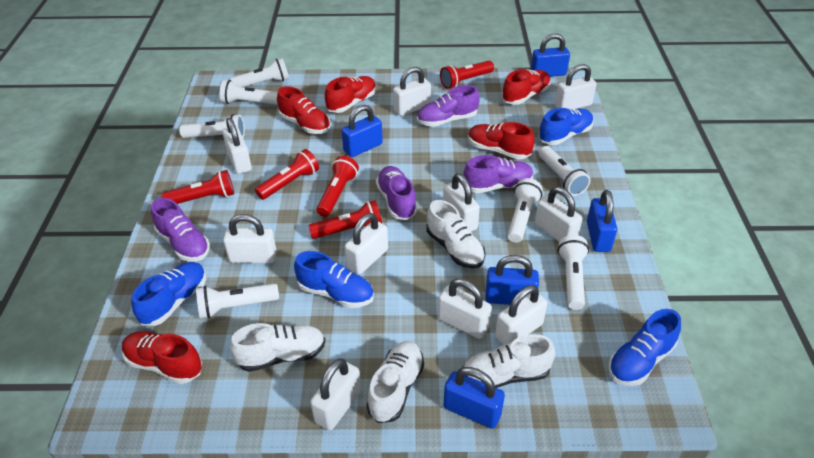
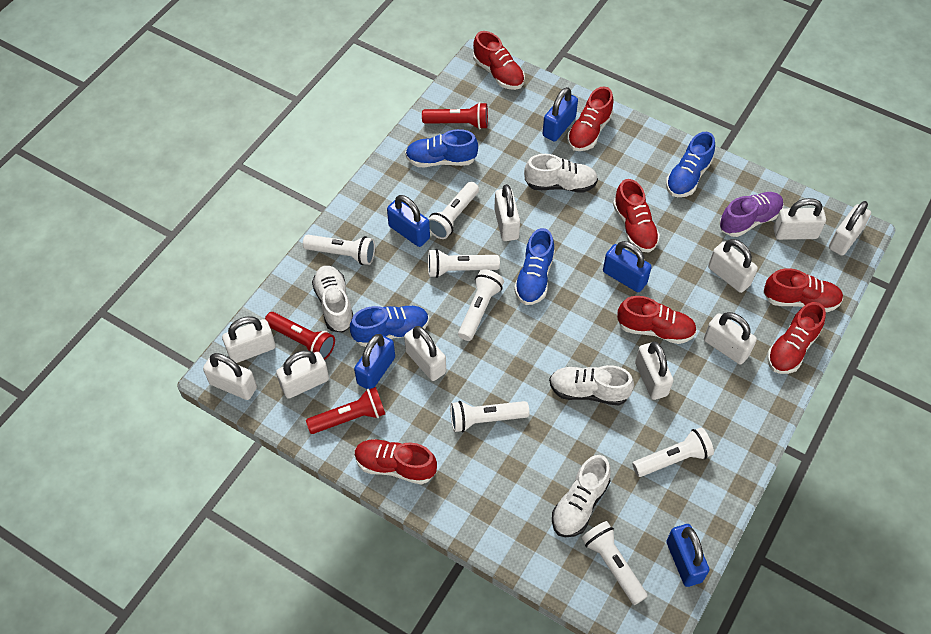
purple shoe: [151,198,210,261] [376,166,417,220] [417,85,480,127] [463,155,534,193] = 4 -> [719,192,784,237] = 1
red flashlight: [161,170,234,204] [255,149,319,200] [308,200,382,239] [316,156,359,217] [440,61,494,89] = 5 -> [265,312,335,360] [306,387,385,434] [422,102,488,129] = 3
red shoe: [122,331,202,384] [277,86,331,134] [325,76,376,113] [468,122,535,159] [502,69,551,105] = 5 -> [355,439,437,485] [473,31,525,90] [567,87,614,151] [613,179,660,253] [617,296,697,344] [763,268,843,312] [767,302,826,374] = 7

